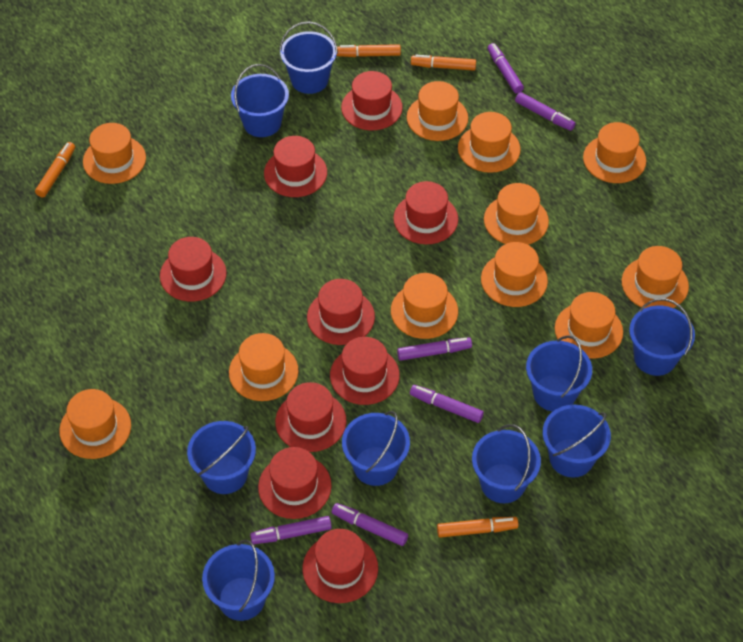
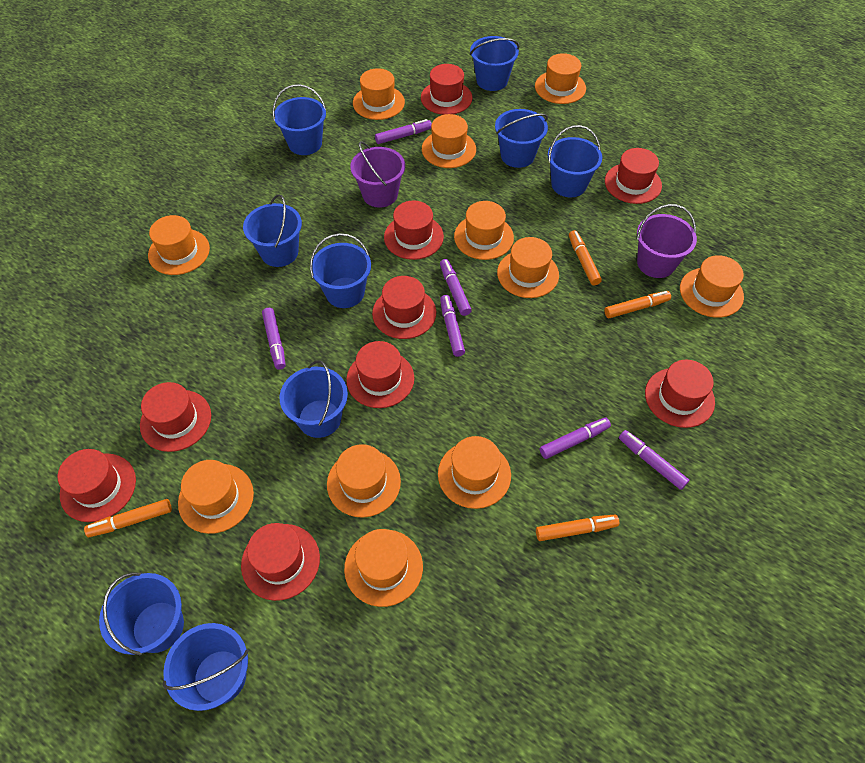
purple bucket: none = 0 -> [350,141,405,208] [637,204,697,278] = 2

